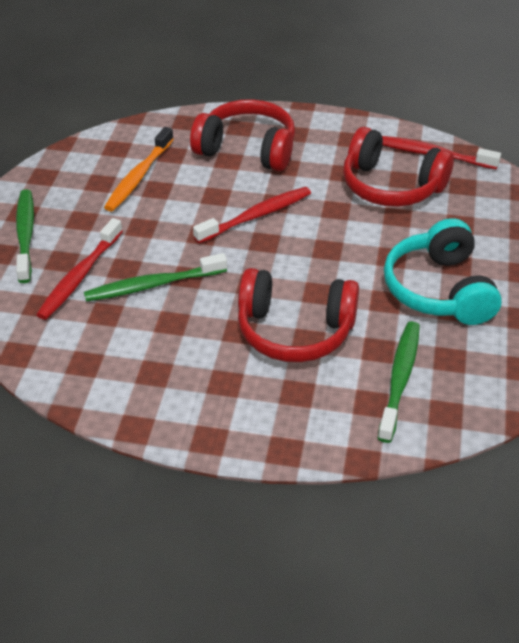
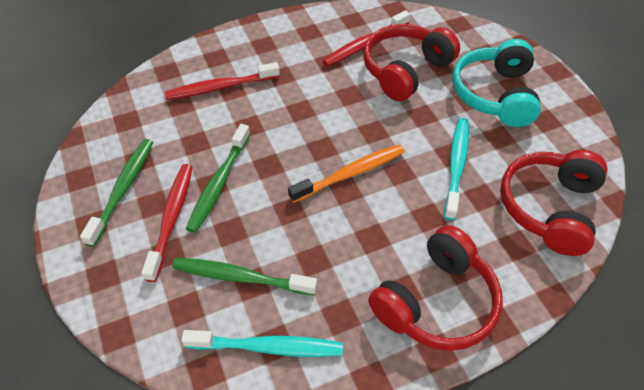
turquoise toothbrush: none = 0 -> [181,330,343,357] [444,118,469,220] = 2

